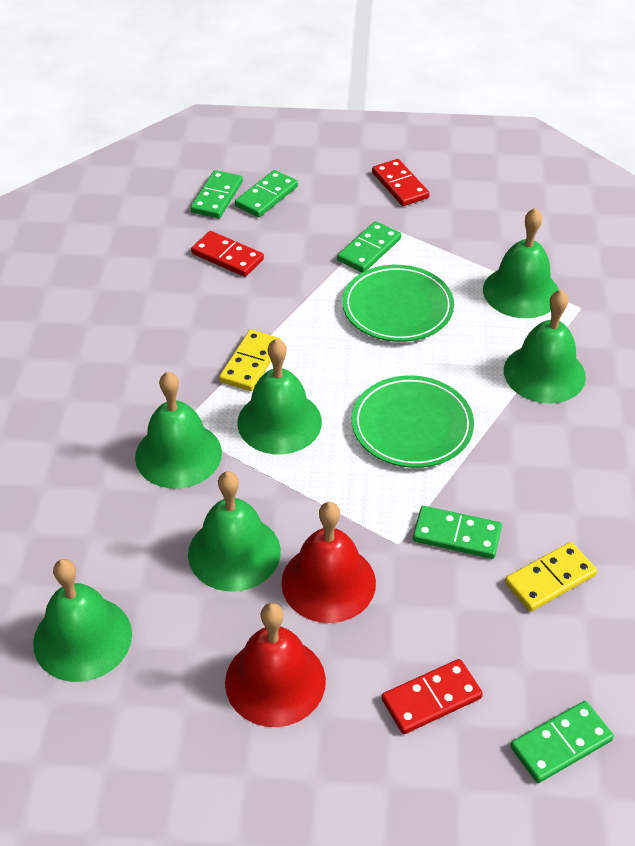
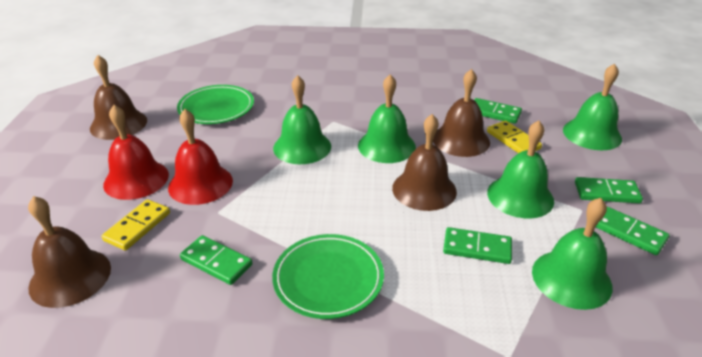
brown bell: none = 0 -> [28,196,111,308] [90,55,147,140] [392,114,457,211] [433,69,490,157] = 4
green bell: [33,559,132,682] [135,372,222,489] [188,471,281,591] [237,339,322,454] [483,208,559,318] [504,289,586,403] = 6 -> [273,75,331,164] [358,74,416,163] [487,120,554,218] [532,198,613,310] [563,64,622,150] = 5
red domino: [191,231,264,277] [372,159,430,206] [382,659,483,734] = 3 -> none = 0

